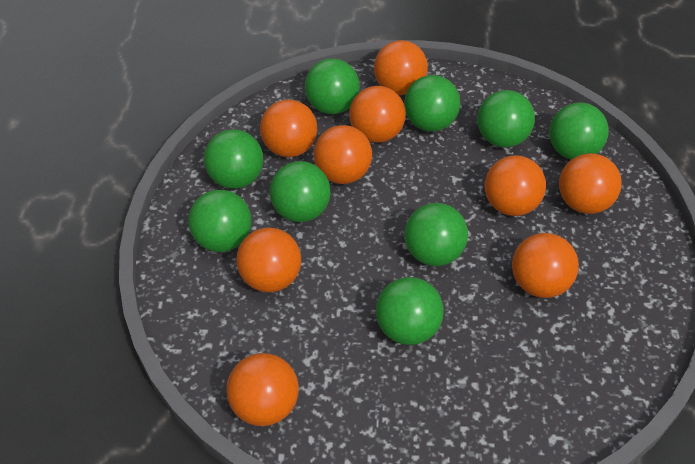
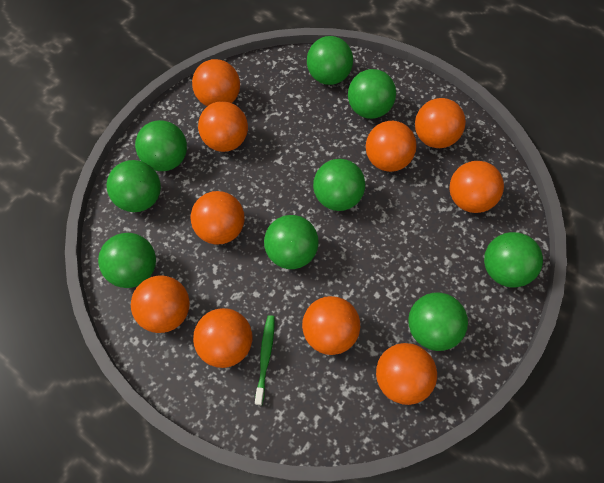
green toothbrush: none = 0 -> [255,315,275,405] = 1
orange ball: [226,353,299,426] [236,228,301,292] [260,100,317,157] [314,125,372,184] [349,86,406,143] [374,40,428,95] [485,155,546,216] [512,233,579,298] [559,153,622,214] = 9 -> [131,275,190,333] [191,191,245,245] [192,59,240,106] [193,308,252,368] [198,101,248,152] [302,296,360,355] [366,121,417,172] [376,343,437,405] [415,98,466,148] [449,161,504,213] = 10

